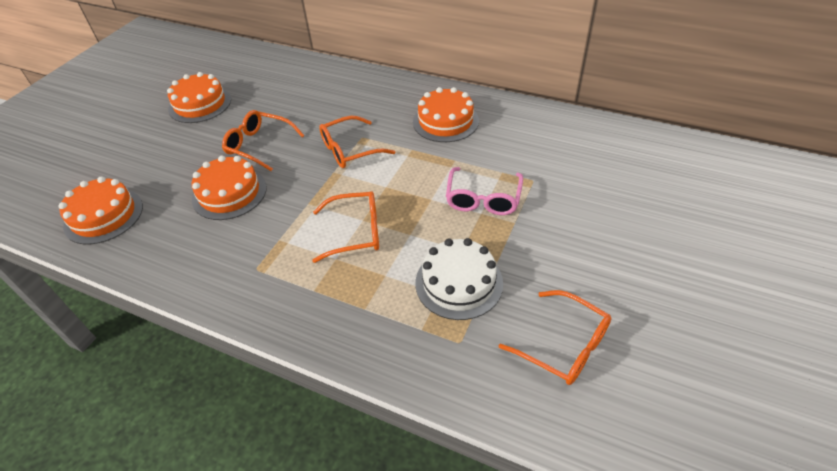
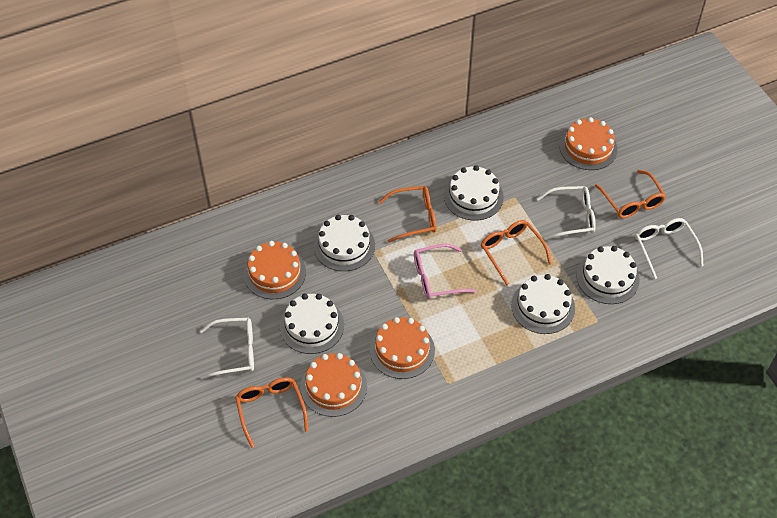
white cake: [415,238,503,320] = 1 -> [280,294,344,354] [314,215,375,271] [444,165,504,221] [511,274,575,334] [577,246,640,304] = 5
white glasses: none = 0 -> [200,318,254,379] [537,186,596,240] [635,218,703,279] = 3

